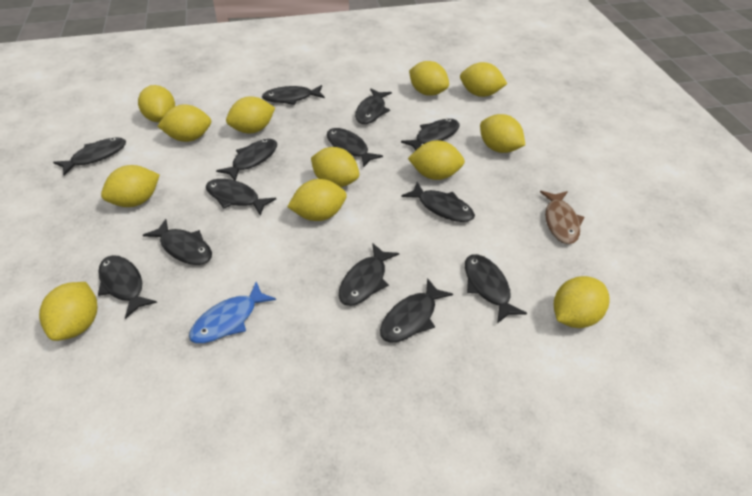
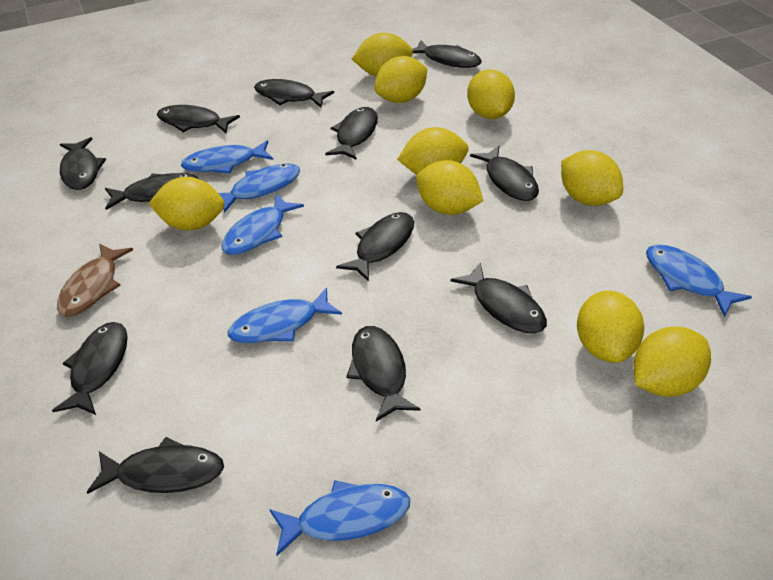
black fish: [53,138,126,175] [98,255,157,319] [143,219,212,265] [206,179,276,216] [216,139,277,181] [262,85,325,105] [327,128,383,167] [339,243,399,306] [355,89,392,124] [380,278,453,343] [401,119,459,150] [401,182,475,222] [465,254,527,323] = 13 -> [52,322,128,415] [60,137,106,190] [87,437,224,494] [105,173,198,210] [157,105,240,133] [254,79,334,107] [325,107,378,160] [336,212,414,281] [346,326,421,422] [412,40,482,68] [450,263,547,333] [470,146,539,201] = 12
blue fish: [189,282,276,343] = 1 -> [181,140,273,174] [218,164,300,213] [222,194,304,255] [228,287,342,343] [269,480,410,556] [646,244,752,317] = 6
yellow lemon: [39,282,97,341] [101,165,160,207] [138,85,175,123] [158,104,211,142] [226,96,275,134] [287,179,347,221] [311,147,359,187] [408,140,465,180] [409,61,449,96] [460,62,507,97] [480,114,525,153] [554,276,610,328] = 12 -> [148,177,224,230] [352,33,413,76] [375,56,427,103] [397,127,469,175] [416,160,483,215] [467,69,515,119] [561,150,623,206] [577,291,644,363] [634,327,711,397] = 9

